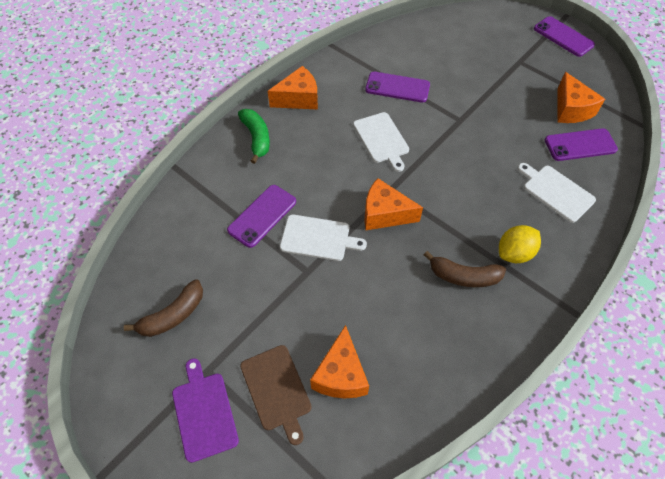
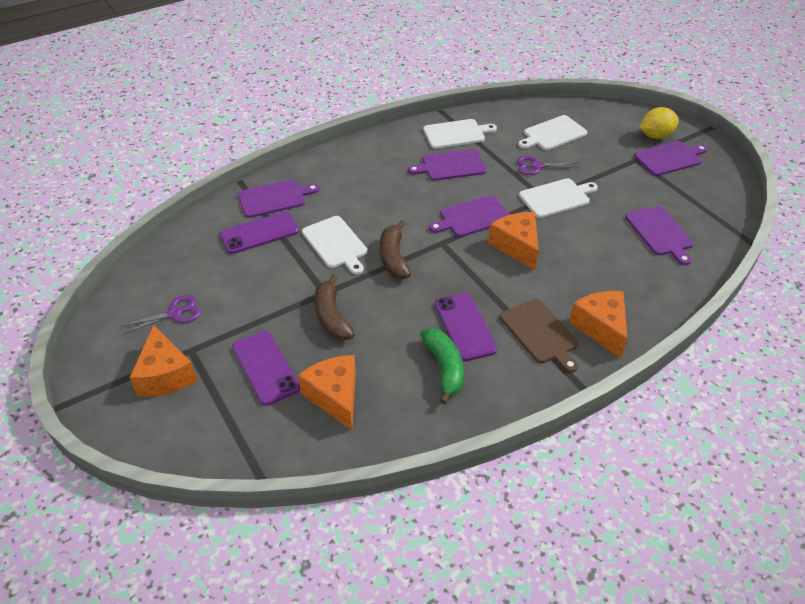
purple cutting board: [172,358,239,463] = 1 -> [238,179,320,218] [408,149,487,181] [429,195,510,237] [625,206,694,265] [634,141,708,176] = 5
purple phone: [227,185,296,248] [365,72,430,103] [534,16,595,57] [545,128,618,161] = 4 -> [220,212,299,254] [232,331,300,406] [435,293,497,361] = 3
purple scissors: none = 0 -> [120,295,201,334] [516,156,580,175] = 2
white cutting board: [280,215,367,261] [353,112,409,172] [518,163,596,223] = 3 -> [302,216,367,274] [423,119,497,149] [518,115,587,150] [519,178,598,218] = 4

